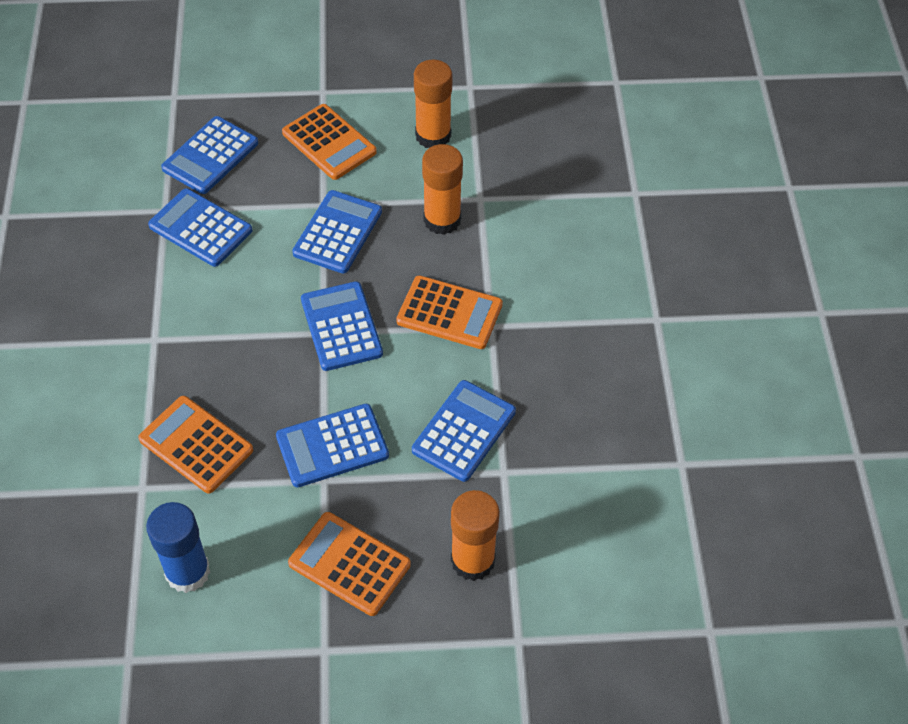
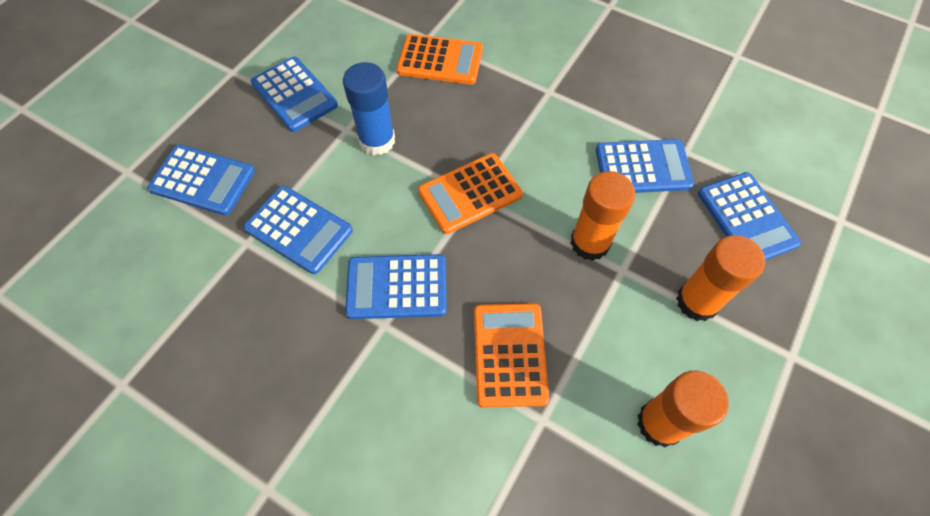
orange calculator: [138,396,253,493] [282,104,377,180] [288,512,411,616] [396,275,503,349] = 4 -> [397,34,483,85] [418,153,523,234] [474,303,549,408] = 3

